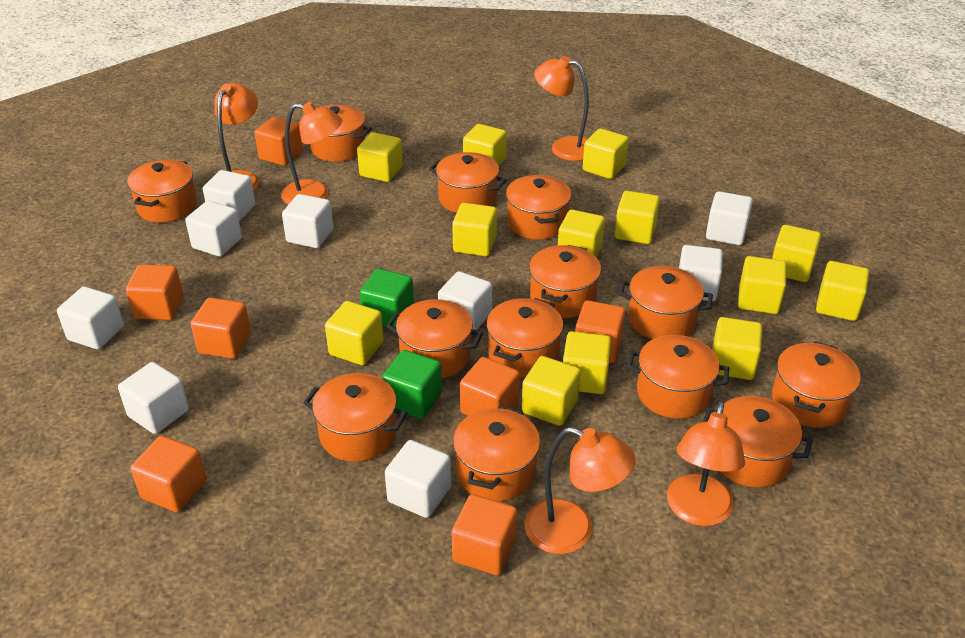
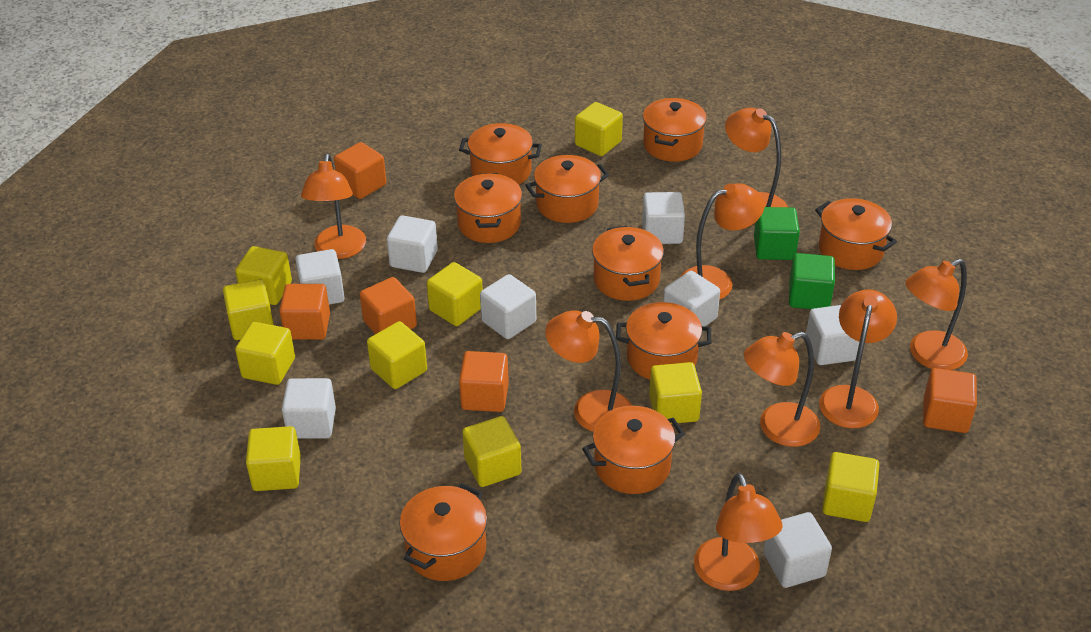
orange cube: [126,265,183,320] [131,436,206,512] [191,297,251,359] [254,117,303,166] [451,494,517,575] [460,357,520,416] [575,300,626,363] = 7 -> [279,284,330,340] [334,142,387,199] [360,277,417,334] [459,351,509,412] [923,368,977,433] = 5
orange lamp: [214,83,259,191] [281,102,342,205] [525,427,636,554] [534,56,589,161] [667,401,745,526] = 5 -> [301,154,366,259] [545,310,632,432] [680,183,765,300] [694,473,783,591] [725,108,788,207] [744,332,820,447] [819,289,897,428] [905,259,968,370] = 8
orange pot: [127,160,197,223] [303,373,408,462] [310,105,372,162] [386,299,483,378] [429,152,507,213] [453,405,540,501] [486,298,563,378] [506,175,571,240] [529,245,601,318] [619,266,713,339] [627,335,729,419] [703,396,813,487] [772,341,861,428] = 13 -> [400,483,487,581] [454,173,522,243] [459,123,542,185] [525,155,609,223] [582,406,685,494] [592,226,664,301] [616,302,711,380] [643,98,707,162] [815,198,897,270] = 9
white cube: [57,287,124,349] [118,362,189,434] [185,201,242,257] [203,170,255,222] [282,194,333,248] [385,440,451,518] [438,271,492,330] [679,245,723,301] [706,191,753,245] = 9 -> [282,378,336,439] [295,249,345,305] [387,215,438,273] [480,274,536,339] [642,192,685,244] [663,271,720,326] [763,512,832,588] [806,305,859,365] = 8
yellow cube: [325,301,384,365] [357,132,403,182] [452,203,497,256] [463,124,507,166] [522,356,581,426] [558,209,605,257] [563,331,611,394] [583,128,629,179] [615,191,660,244] [712,317,762,380] [738,256,787,314] [772,225,821,282] [816,261,869,321] = 13 -> [223,279,274,340] [235,246,292,305] [235,322,295,385] [246,426,301,491] [367,321,427,389] [427,262,483,326] [462,416,521,487] [575,102,623,156] [649,362,702,424] [822,452,879,522] = 10

